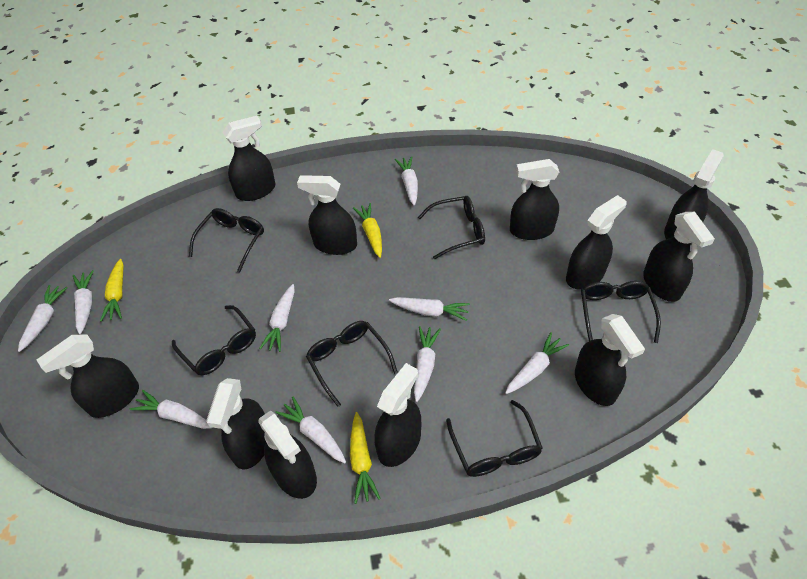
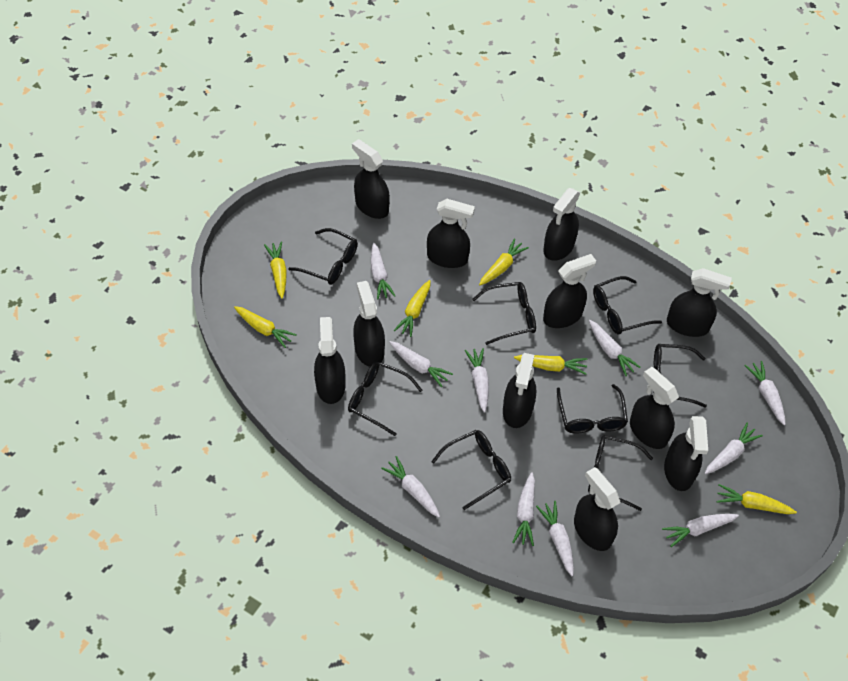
black glasses: [172,305,256,375] [189,208,264,273] [306,321,398,407] [418,196,485,259] [446,400,543,477] [581,281,661,343] = 6 -> [288,228,358,285] [348,362,422,436] [431,430,511,510] [472,282,536,345] [557,384,628,434] [588,435,653,511] [593,276,662,334] [654,344,707,408] = 8
white carrot: [18,285,68,352] [73,270,94,335] [130,390,213,429] [259,284,295,352] [275,397,346,463] [389,297,470,321] [395,156,418,206] [414,326,441,402] [505,332,569,394] = 9 -> [371,243,395,300] [381,456,440,518] [389,341,453,387] [465,348,489,413] [512,472,535,546] [536,501,574,576] [589,320,641,376] [662,514,739,547] [705,423,763,474] [745,361,786,425] = 10
yellow carrot: [100,259,124,322] [350,412,381,504] [353,203,382,258] = 3 -> [234,306,297,348] [264,242,287,299] [394,280,431,337] [479,238,529,285] [514,355,587,375] [716,484,797,514] = 6

